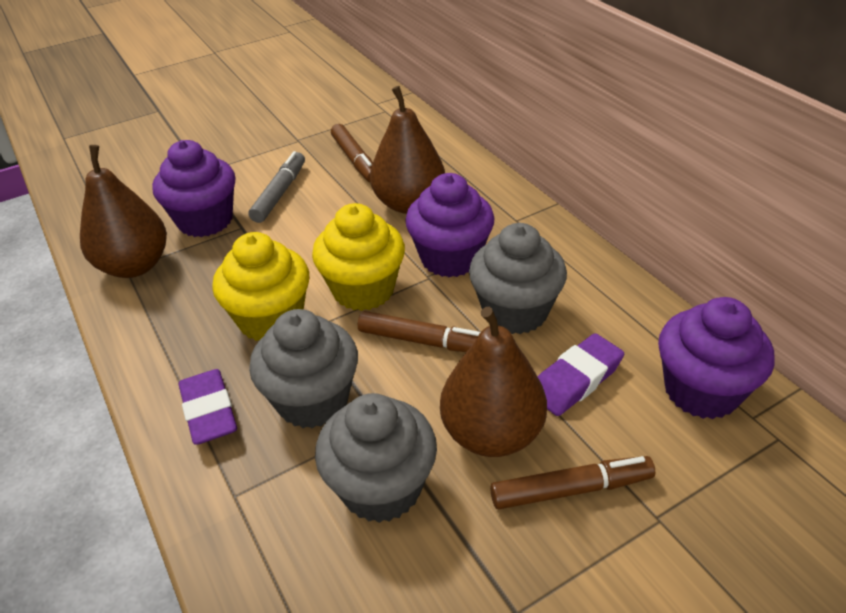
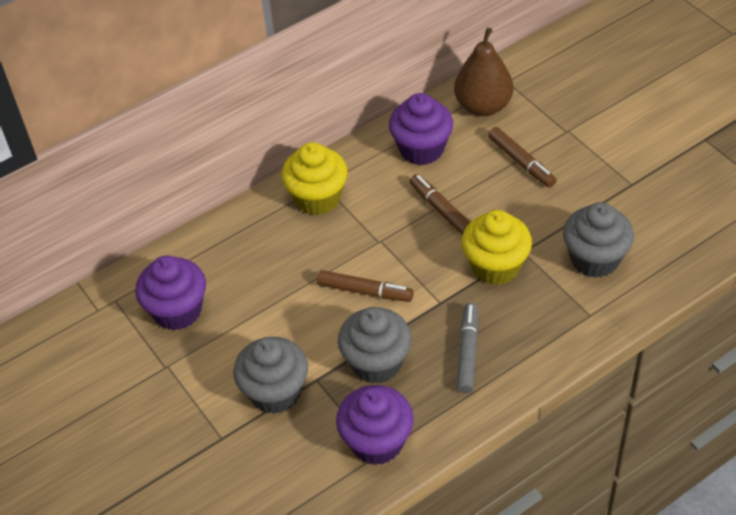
brown pear: [80,145,167,278] [370,86,445,214] [440,307,547,457] = 3 -> [454,27,513,116] = 1
purple eraser: [178,369,237,445] [538,333,624,416] = 2 -> none = 0

